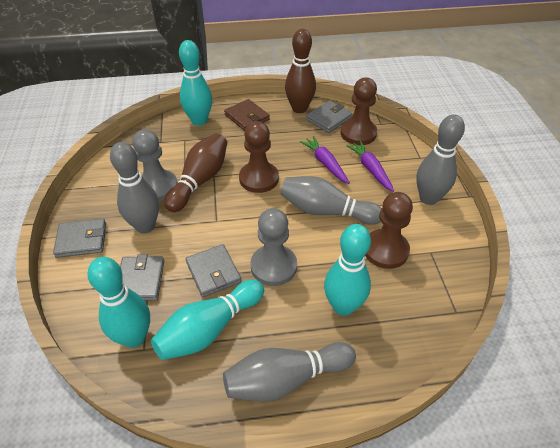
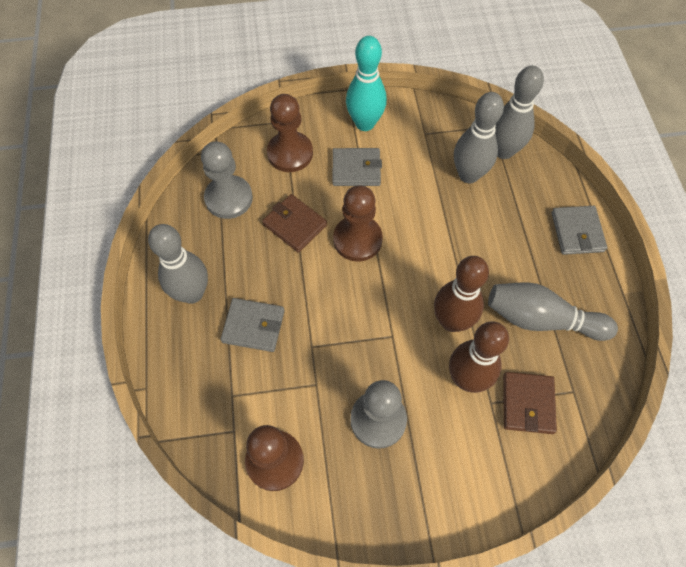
brown wallet: [224,99,270,131] = 1 -> [262,194,327,253] [503,372,557,434] = 2
grey wallet: [53,219,106,258] [120,254,164,301] [186,244,242,297] [306,101,352,133] = 4 -> [221,298,284,352] [332,148,382,186] [551,206,607,255] = 3
purple carrot: [300,136,350,184] [346,141,394,192] = 2 -> none = 0
turquoise bowling pin: [88,257,150,348] [151,280,264,360] [179,40,212,126] [324,224,371,316] = 4 -> [346,36,387,131] = 1

